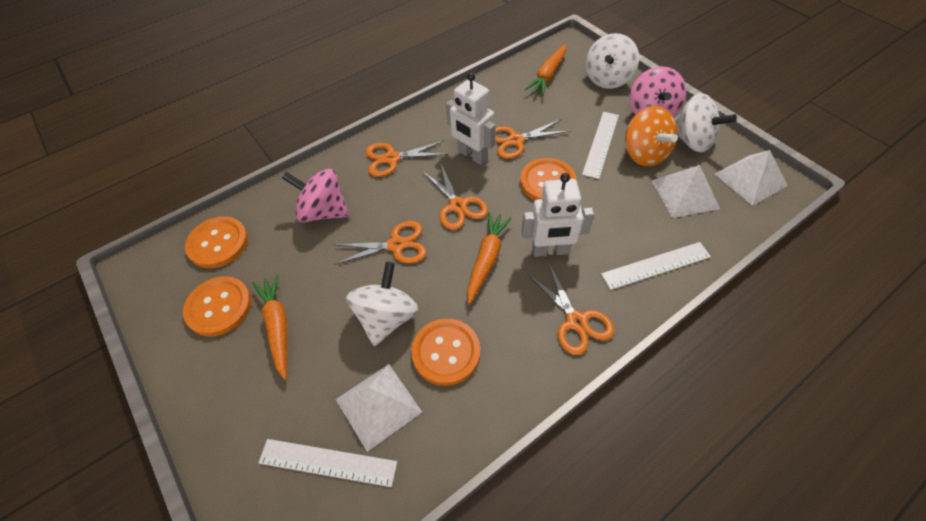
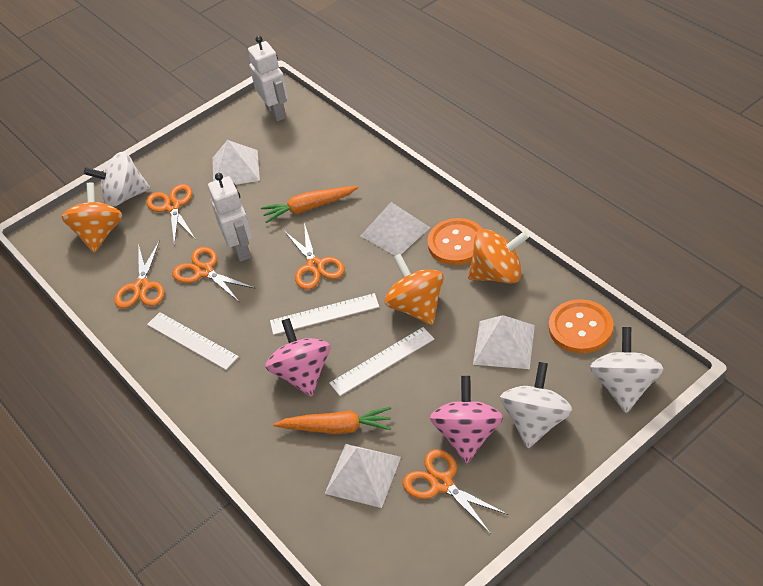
orange button: [183,276,252,337] [185,216,248,268] [411,318,481,386] [520,158,577,200] = 4 -> [427,218,483,265] [549,299,614,353] = 2
orange carrot: [253,274,287,380] [467,212,512,304] [525,44,566,95] = 3 -> [261,186,358,223] [273,407,391,434] = 2
orange spinning top: [625,106,678,166] = 1 -> [62,183,122,253] [385,254,444,325] [468,229,529,284] = 3
white pyramid: [336,364,422,452] [651,165,720,218] [715,150,788,206] = 3 -> [212,140,260,185] [325,444,401,508] [361,202,431,256] [473,315,535,369] = 4

